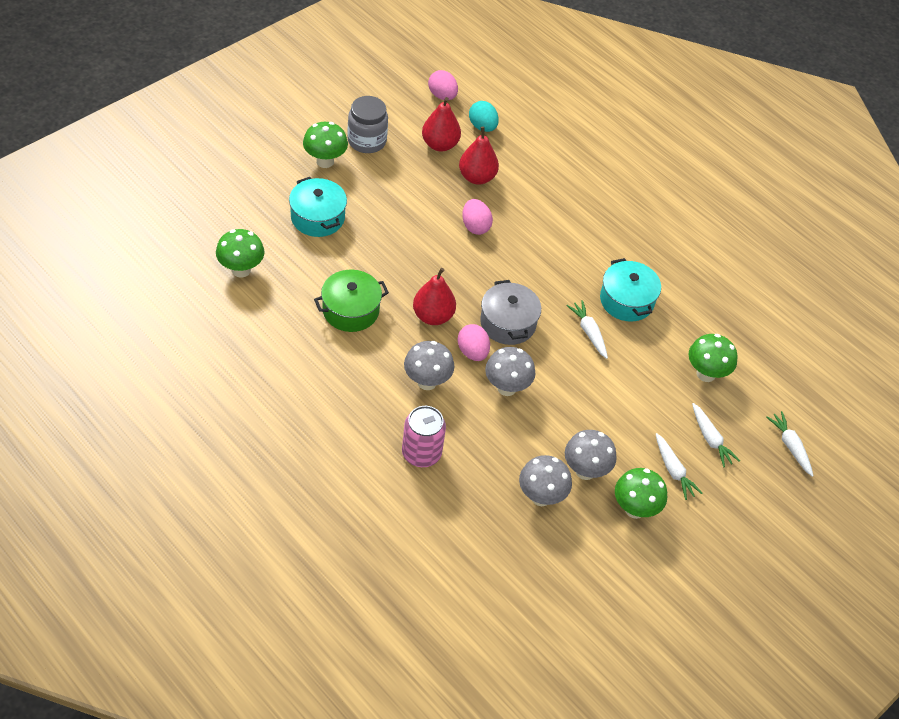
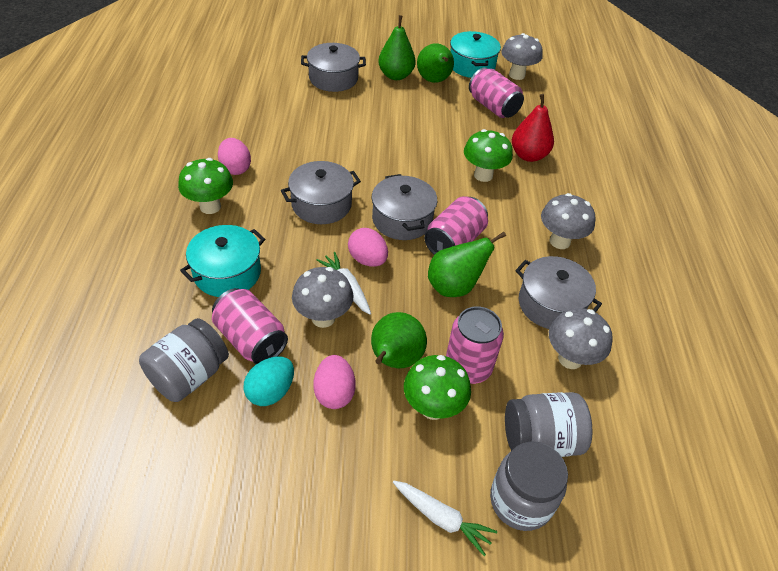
green mushroom: [216,229,264,278] [303,122,348,168] [615,468,667,519] [688,334,738,382] = 4 -> [178,158,233,214] [404,355,471,420] [464,129,513,182] = 3
green pear: none = 0 -> [371,312,427,368] [378,15,416,80] [417,43,454,83] [428,232,506,297] = 4
green pot: [314,270,389,332] = 1 -> none = 0
grey jar: [347,96,388,153] = 1 -> [139,318,229,402] [490,441,568,531] [505,392,593,457] = 3
grey pot: [480,280,541,345] = 1 -> [281,161,361,224] [301,43,366,92] [372,174,437,240] [515,256,602,329] = 4
pink can: [402,406,446,467] = 1 -> [212,288,288,364] [424,196,488,255] [446,306,504,384] [469,67,524,118] = 4
red pear: [413,268,456,325] [422,97,461,152] [459,126,499,185] = 3 -> [512,94,554,162] = 1
white carrot: [566,300,608,359] [656,433,703,500] [692,403,740,467] [766,411,814,477] = 4 -> [317,252,371,315] [393,481,497,556] = 2

